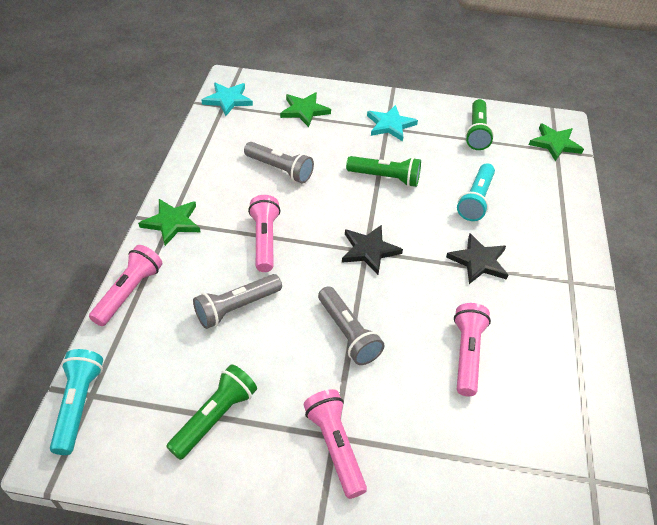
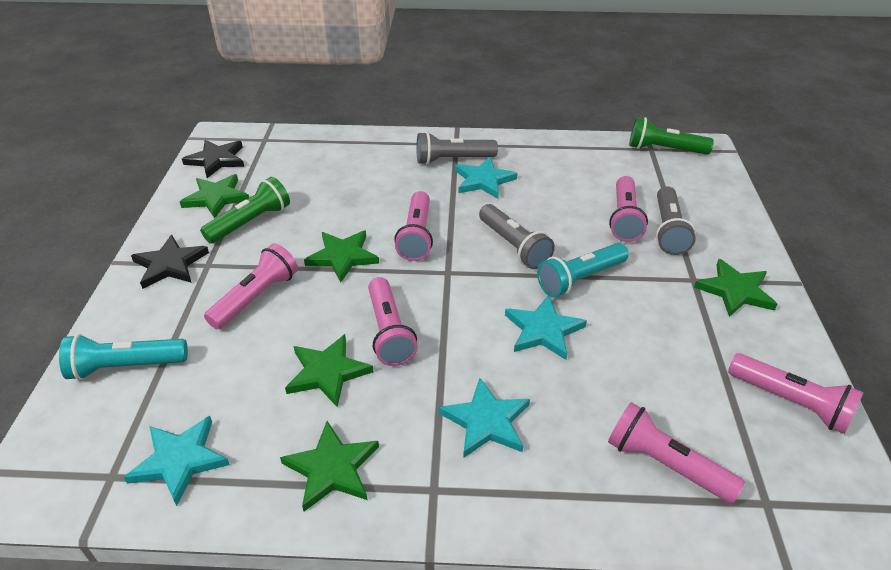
green flashlight: [166,364,257,460] [346,156,421,187] [465,99,494,150] = 3 -> [200,177,290,244] [629,117,714,155] = 2
green star: [138,199,200,246] [280,92,331,127] [529,123,584,161] = 3 -> [180,174,249,219] [280,421,379,512] [285,334,374,407] [304,231,379,282] [694,259,777,317] = 5
pink flashlight: [89,245,162,326] [248,195,280,272] [303,389,367,499] [454,303,491,396] = 4 -> [204,244,298,329] [368,277,418,366] [394,191,433,261] [608,402,745,504] [609,176,648,242] [728,353,864,434] = 6
turquoise star: [201,83,253,116] [367,105,418,141] = 2 -> [124,416,230,506] [439,378,530,458] [455,157,518,198] [505,295,587,360] = 4

